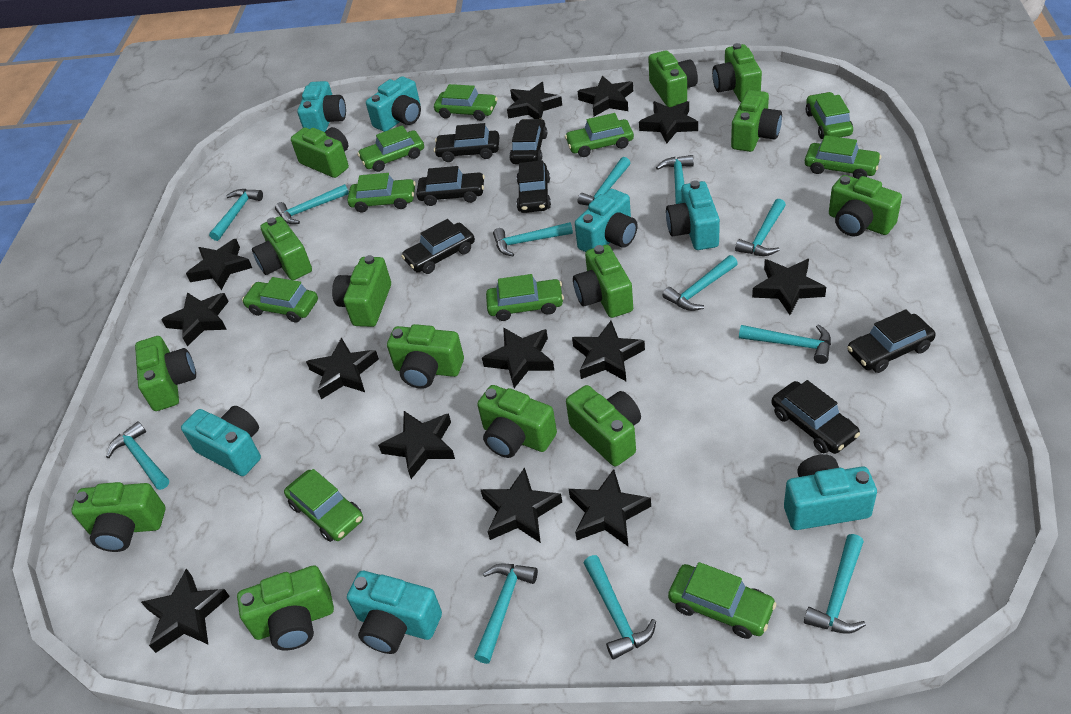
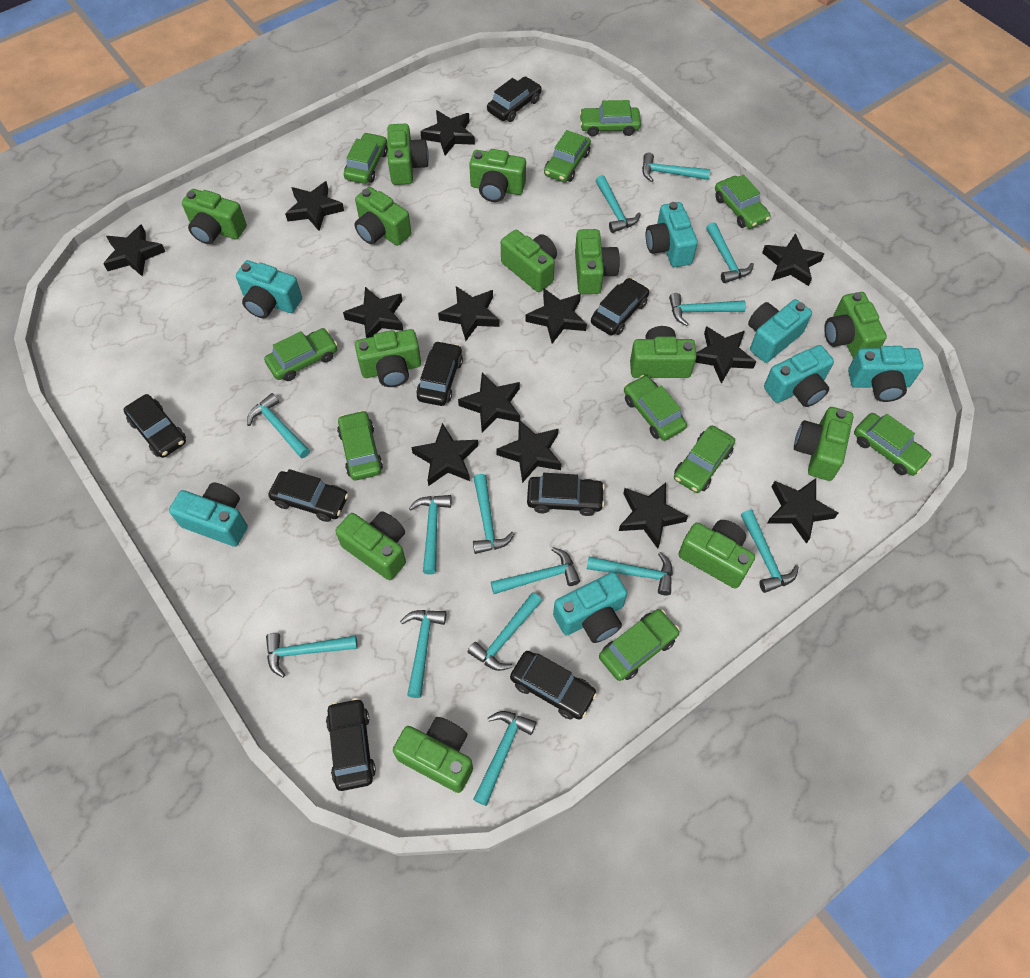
black car: [401,219,475,274] [417,166,485,206] [434,123,499,162] [509,119,547,164] [516,161,551,213] [772,380,860,454] [847,309,936,373] = 7 -> [123,394,186,458] [268,469,348,522] [326,698,376,791] [416,341,463,406] [487,77,542,122] [510,651,597,720] [527,473,605,516] [591,278,649,335] = 8
green camera: [71,482,166,552] [135,336,196,411] [237,565,334,650] [252,216,312,280] [291,127,349,178] [332,255,391,327] [387,324,464,389] [477,385,557,458] [566,385,641,466] [573,245,633,318] [648,50,698,107] [712,43,762,102] [731,90,782,152] [829,175,902,236] = 14 -> [182,189,247,244] [335,511,406,580] [354,187,411,246] [355,329,421,387] [387,123,429,185] [393,717,473,793] [469,149,526,202] [501,230,557,292] [575,229,620,294] [630,326,697,378] [678,520,755,589] [794,407,853,481] [824,292,887,359] = 13
turquoise hammer: [106,421,169,490] [209,189,263,241] [275,184,349,224] [474,564,538,664] [493,222,573,256] [578,157,631,206] [584,555,656,660] [656,155,694,204] [662,255,738,311] [735,199,786,256] [739,324,831,364] [804,534,866,634] = 12 -> [247,393,310,458] [266,633,358,678] [400,610,446,698] [409,495,452,575] [467,592,542,671] [473,474,515,554] [473,711,537,806] [491,547,580,594] [587,552,673,596] [596,175,641,233] [642,153,710,182] [669,293,746,326] [706,222,754,283] [741,510,799,593] = 14

